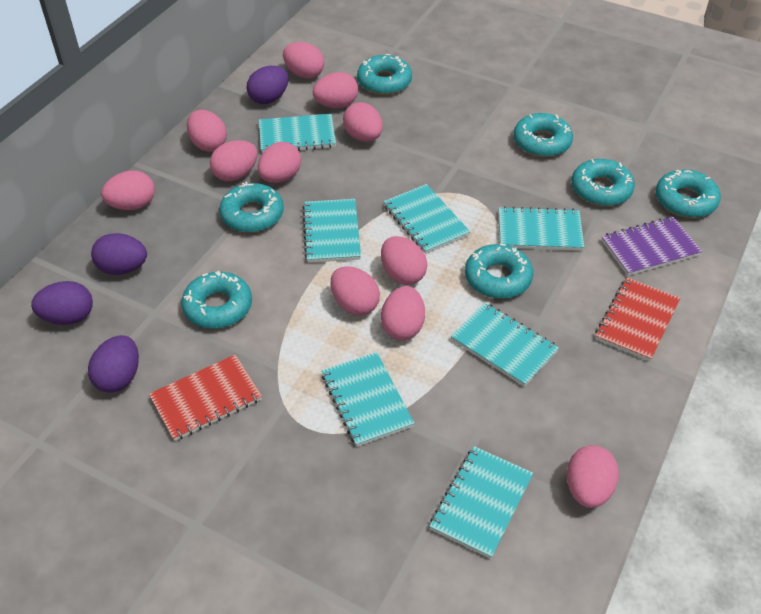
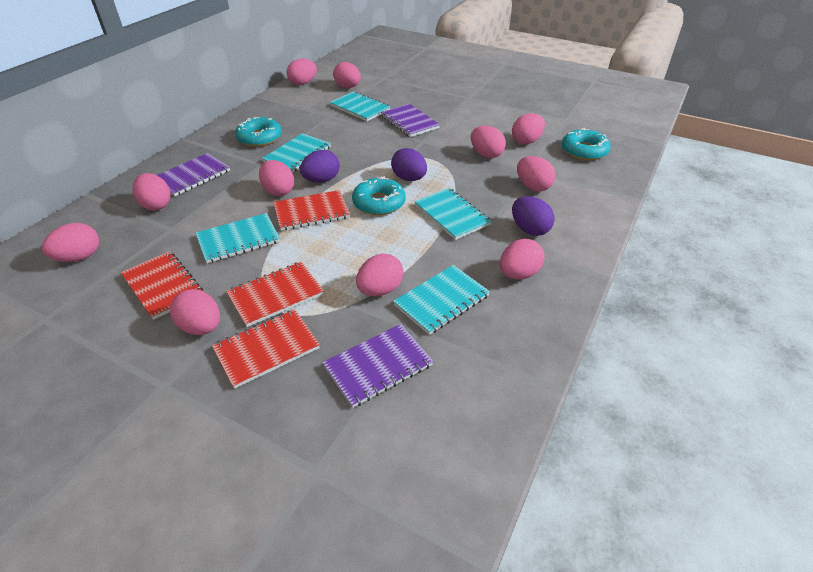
purple egg: [31,281,93,325] [88,335,139,393] [91,233,147,275] [247,66,289,104] = 4 -> [300,150,340,183] [391,148,427,181] [512,196,554,236] = 3
purple notebook: [602,217,702,276] = 1 -> [157,153,230,196] [323,324,433,408] [381,104,440,137] = 3
red notebook: [149,355,262,441] [595,278,680,361] = 2 -> [121,251,203,320] [212,309,320,389] [226,262,324,327] [273,190,350,231] = 4
turquoise donut: [181,271,252,329] [219,182,284,232] [357,54,412,95] [465,244,533,299] [513,113,573,157] [572,159,635,206] [656,169,721,218] = 7 -> [235,117,282,147] [352,176,406,215] [562,128,611,161] = 3
turquoise notebook: [259,114,336,153] [302,199,361,263] [322,352,415,447] [383,184,470,254] [429,446,533,559] [451,303,559,387] [499,206,584,251] = 7 -> [196,213,280,263] [262,133,331,173] [330,91,391,121] [393,265,490,335] [414,188,492,240] = 5

